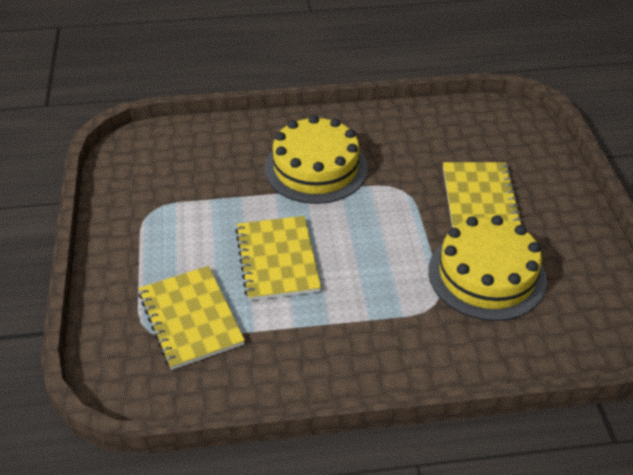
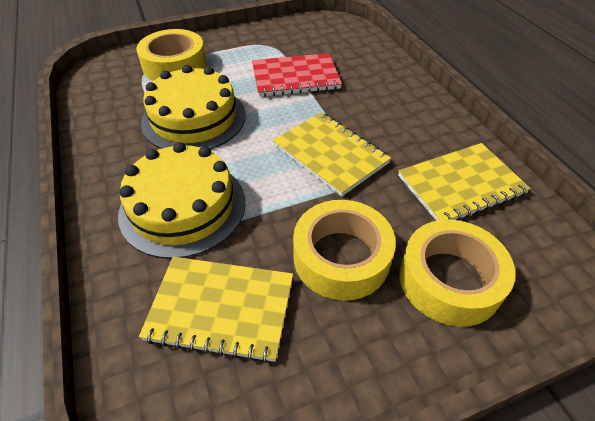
red notebook: none = 0 -> [252,53,342,97] = 1
yellow tape: none = 0 -> [136,29,207,81] [293,200,396,300] [400,220,515,327] = 3

